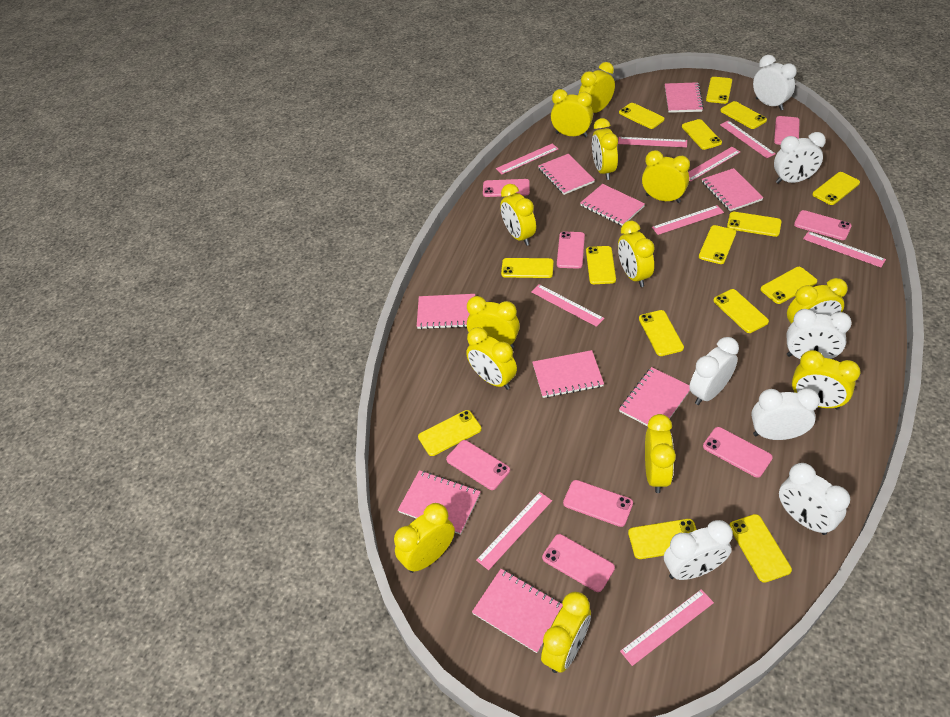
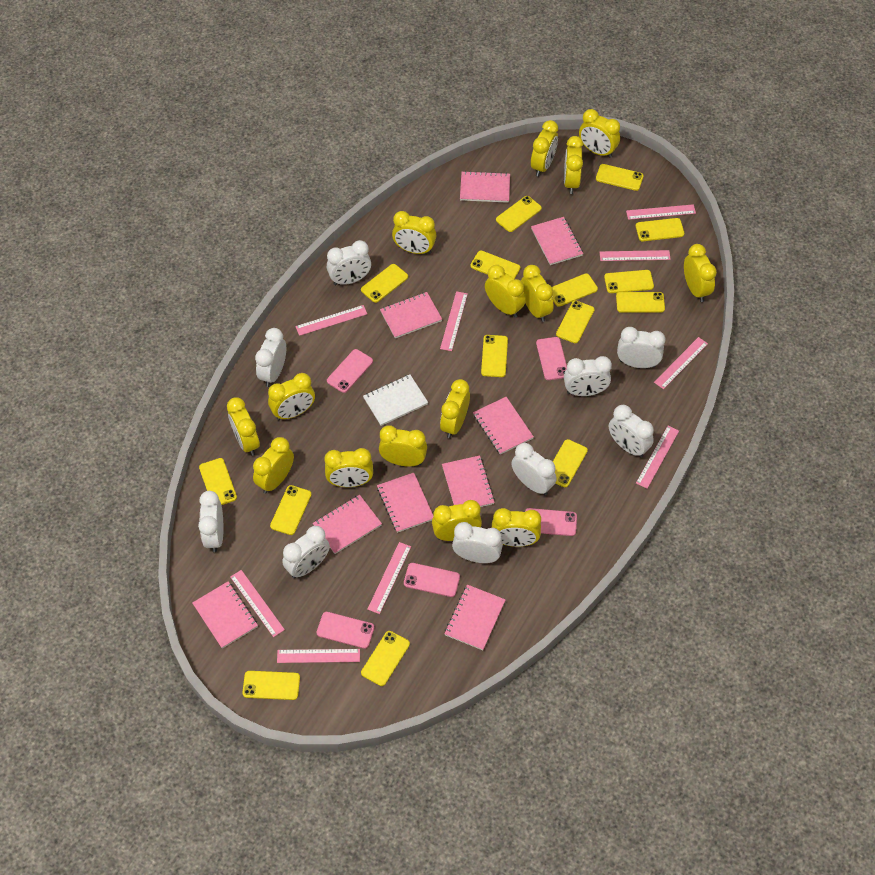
pink phone: [446,440,510,490] [483,179,530,197] [542,534,615,592] [557,232,585,269] [563,480,633,527] [703,427,773,478] [774,116,800,145] [794,210,852,240] = 8 -> [316,612,375,649] [327,349,373,393] [404,563,460,597] [525,508,577,536] [536,337,567,380] = 5
white clock: [664,520,733,580] [689,337,739,405] [751,388,820,440] [753,55,797,110] [774,132,826,184] [779,463,850,535] [786,309,852,359] = 7 -> [198,491,223,552] [255,328,286,387] [282,526,330,578] [327,240,371,285] [452,522,503,563] [511,443,557,495] [564,356,612,396] [609,405,654,458] [617,327,665,368] = 9
white notebook: none = 0 -> [363,374,428,426] = 1
yellow clock: [394,503,455,573] [466,327,517,390] [467,296,520,348] [500,184,536,246] [541,592,591,673] [551,89,593,137] [579,62,615,113] [592,118,618,180] [618,221,655,287] [642,150,690,203] [645,414,676,493] [787,278,848,324] [792,350,860,410] = 13 -> [227,397,260,456] [253,437,294,494] [268,373,315,420] [324,448,373,487] [379,426,427,466] [392,211,436,254] [432,500,482,541] [440,379,470,438] [485,265,526,318] [492,508,541,547] [521,265,554,322] [531,120,558,177] [564,136,583,194] [579,109,620,158] [684,244,717,302] = 15

